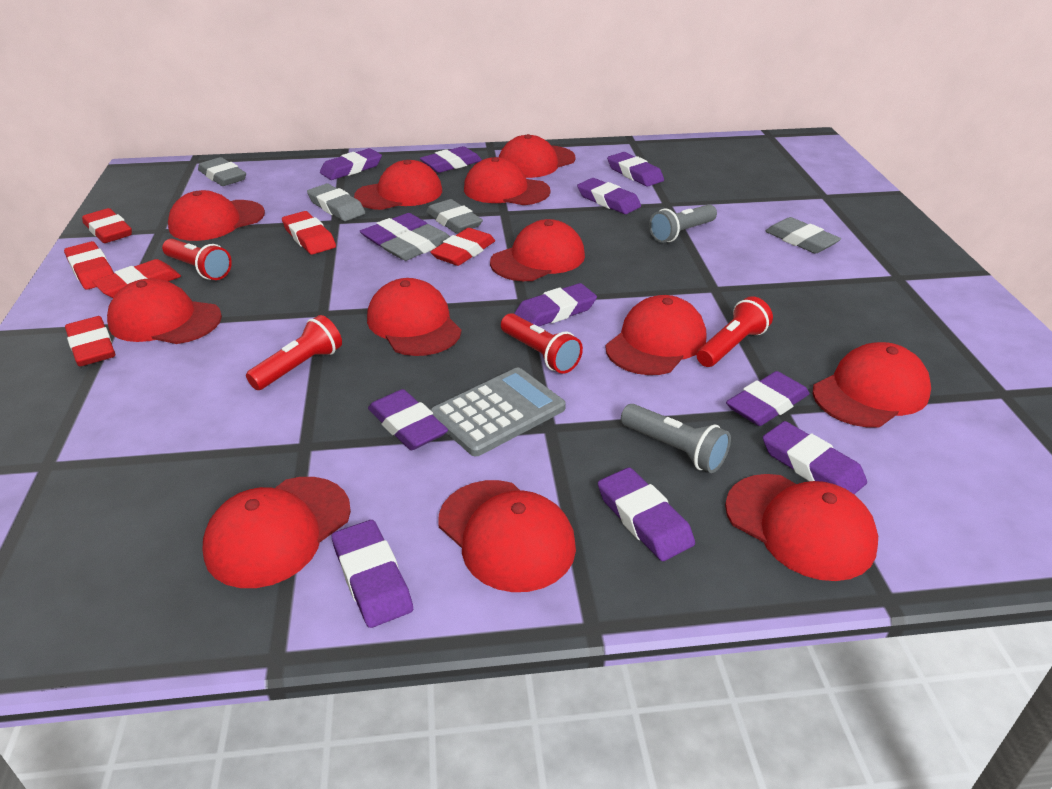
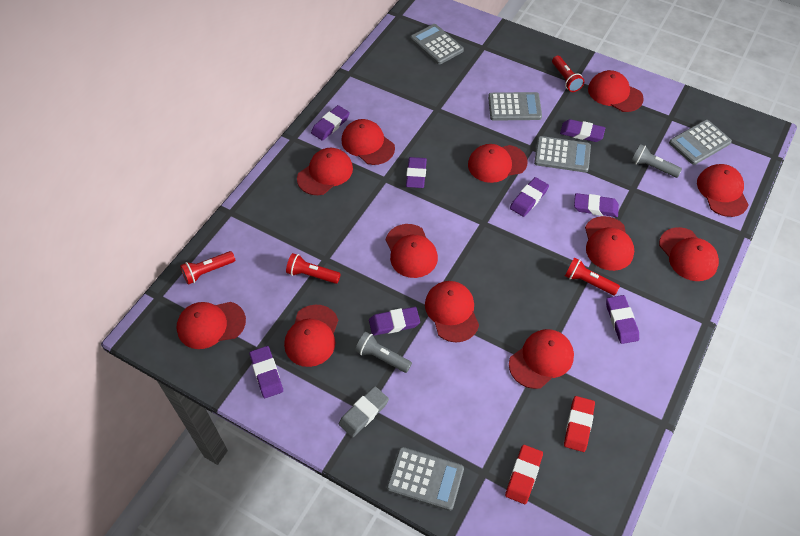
grey calculator: [430,368,566,456] = 1 -> [387,447,464,511] [410,24,464,65] [488,92,542,121] [534,136,591,173] [669,120,732,165] = 5
grey eraser: [198,157,246,186] [307,184,365,221] [380,224,450,261] [426,199,483,234] [765,217,841,254] = 5 -> [339,386,389,437] = 1
purple eraser: [320,148,382,180] [332,520,413,628] [359,213,427,247] [368,389,448,450] [420,146,482,173] [514,283,597,326] [577,178,641,214] [598,467,695,561] [607,152,664,187] [726,371,809,426] [763,421,867,494] = 11 -> [249,346,283,398] [311,105,350,141] [369,307,420,336] [406,157,427,188] [510,177,549,217] [560,119,605,142] [574,193,619,217] [606,295,639,344] = 8
red eraser: [64,241,114,290] [65,316,115,366] [82,208,132,243] [92,259,181,298] [282,211,336,255] [430,228,495,266] = 6 -> [505,445,543,504] [564,396,595,452] = 2

